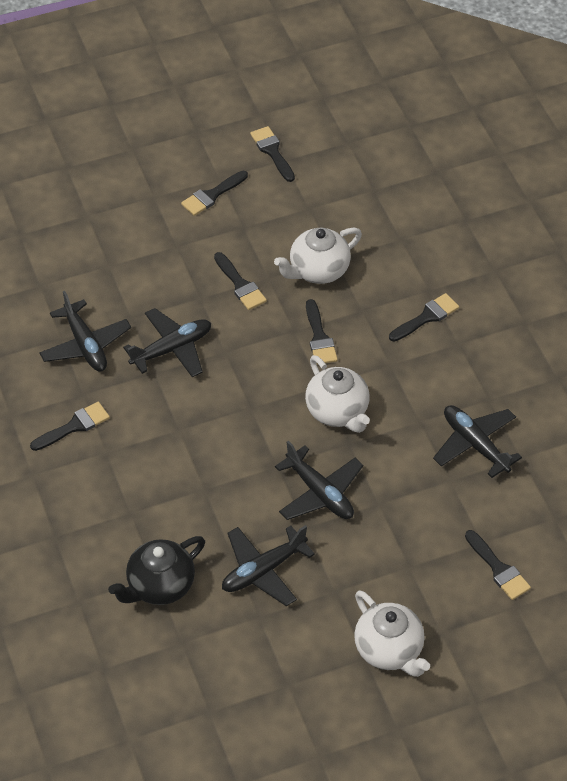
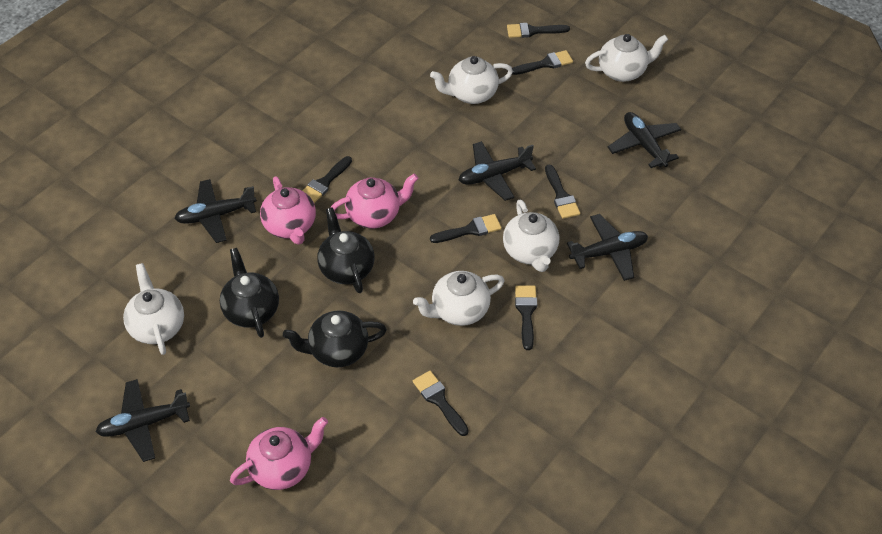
black teapot: [108,536,205,605] = 1 -> [220,248,279,338] [283,310,387,367] [317,207,375,293] = 3
pink teapot: none = 0 -> [230,417,328,490] [260,176,316,245] [330,174,418,228] = 3
white teapot: [274,228,362,284] [305,355,370,433] [354,590,430,677] = 3 -> [123,263,184,355] [413,271,505,326] [430,56,513,104] [503,200,559,272] [585,34,668,82] = 5

